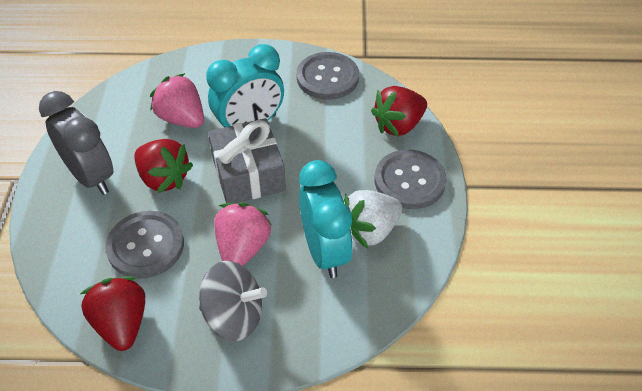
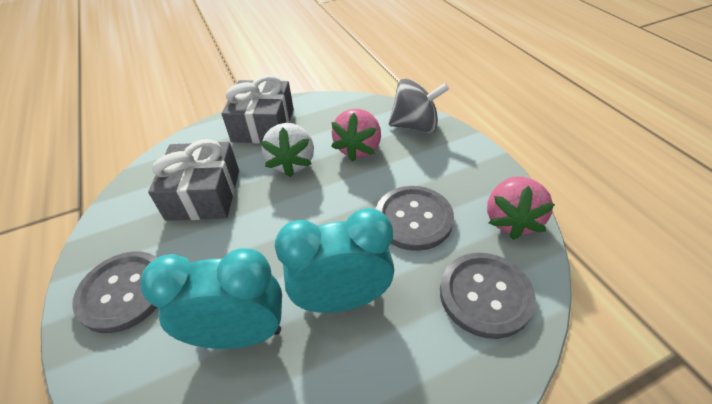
grey clock: [39,91,114,195] = 1 -> none = 0
grey gift: [208,118,286,203] = 1 -> [148,139,239,221] [222,75,294,143] = 2
red strawberry: [80,277,145,351] [135,139,193,193] [371,86,427,137] = 3 -> none = 0

